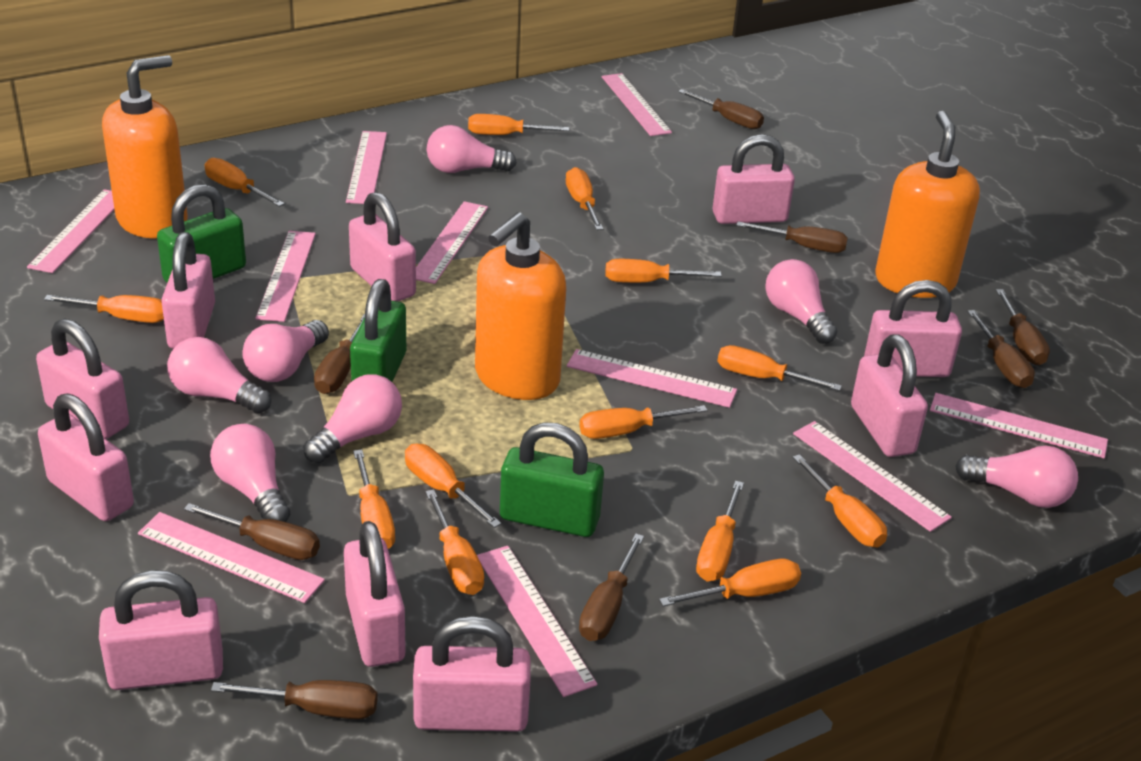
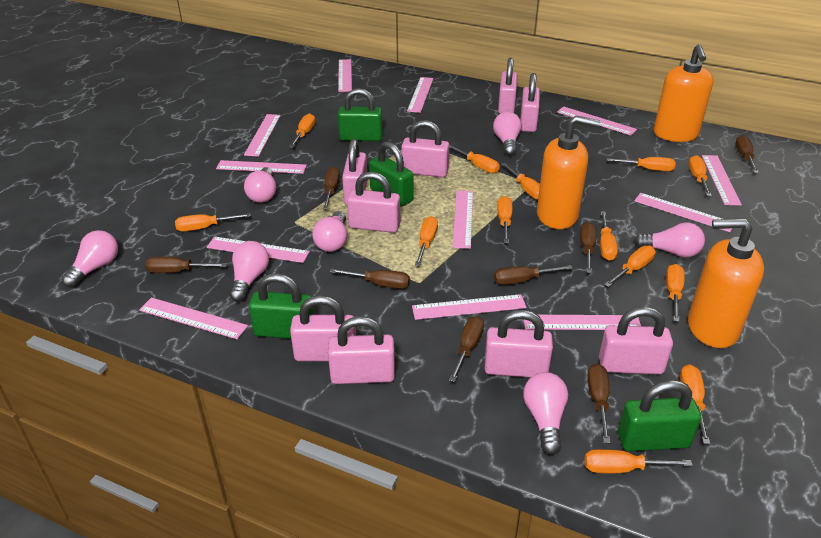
green padlock: [157,184,246,283] [350,279,406,382] [500,423,604,537] = 3 -> [249,273,314,339] [338,88,383,141] [369,142,414,207] [618,380,701,451] = 4
pink padlock: [36,319,129,439] [38,393,134,521] [99,570,223,690] [161,232,215,349] [344,521,406,667] [349,192,416,301] [413,616,531,732] [712,134,795,224] [851,334,928,457] [864,280,962,377] = 10 -> [290,295,356,361] [328,316,395,384] [342,139,367,205] [347,172,400,233] [401,120,449,177] [484,310,553,377] [498,58,517,114] [520,73,540,132] [599,307,673,374] = 9
pink ruler: [27,189,115,273] [138,512,325,603] [256,231,316,322] [346,131,387,204] [416,201,488,284] [477,546,597,697] [567,349,737,408] [602,73,672,136] [793,421,952,532] [930,393,1108,458] = 10 -> [139,297,248,339] [207,237,310,263] [216,160,307,174] [244,114,281,157] [338,59,352,92] [407,77,433,113] [412,294,527,320] [452,191,473,249] [524,315,641,330] [557,106,637,136] [634,193,732,232] [702,155,742,206] = 12

